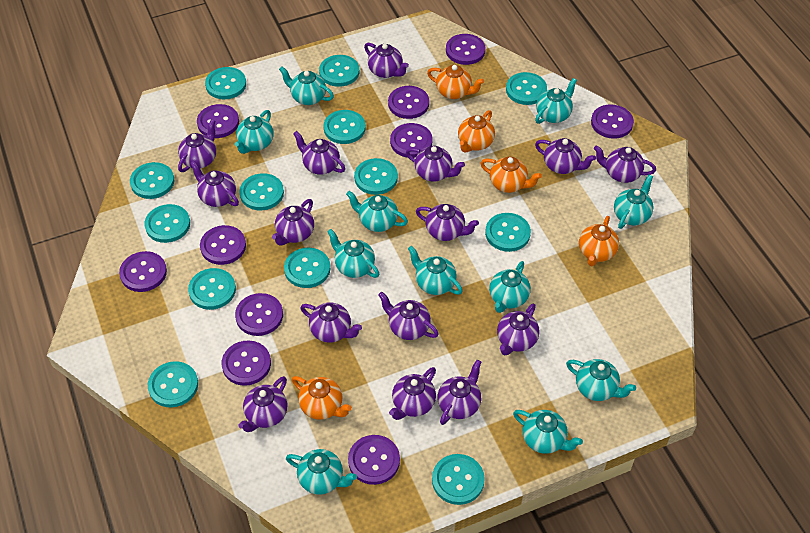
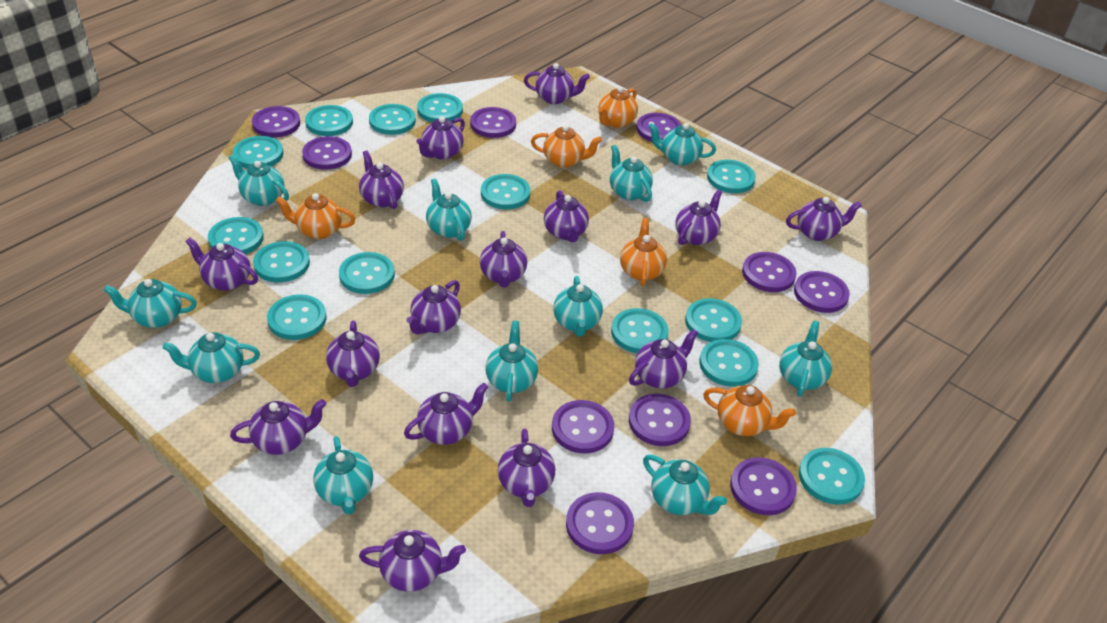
turquoise button: [130,162,174,199] [145,204,190,243] [148,361,198,407] [188,268,236,310] [205,67,246,99] [239,173,284,211] [284,247,330,288] [319,55,359,87] [323,110,366,144] [354,158,398,195] [432,454,485,505] [485,213,531,252] [506,72,547,105] = 13 -> [208,217,264,254] [233,136,283,168] [253,241,310,283] [267,294,327,340] [305,105,353,136] [339,252,395,294] [369,104,416,135] [417,93,463,123] [481,174,530,210] [611,308,669,353] [685,298,742,342] [699,339,759,387] [707,160,756,193] [799,448,865,505] = 14

